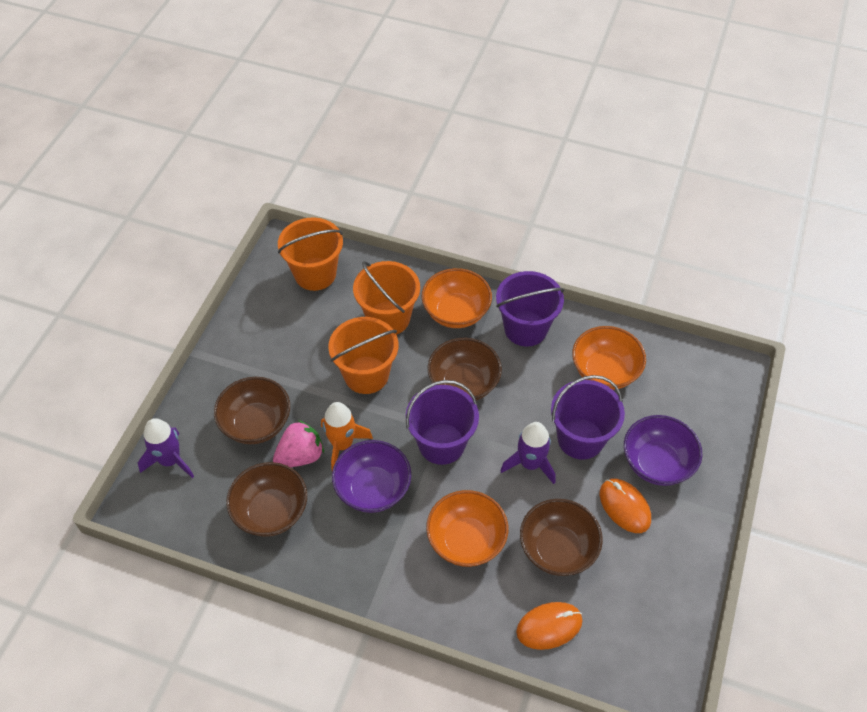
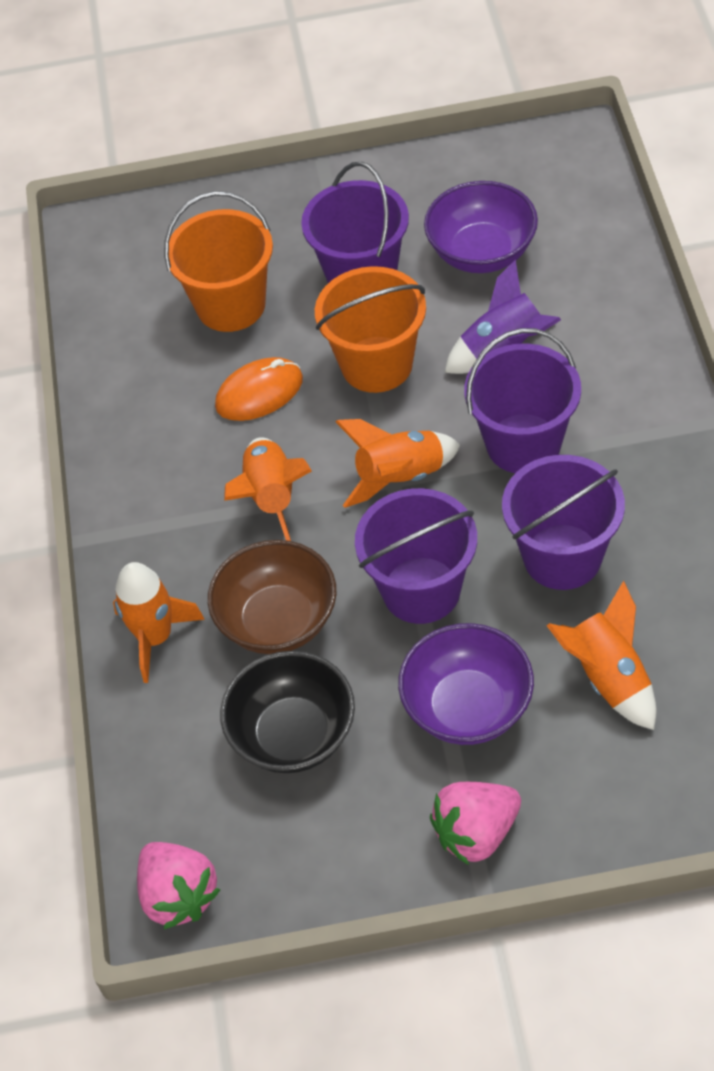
black bowl: none = 0 -> [220,651,355,773] = 1
brown bowl: [214,377,290,444] [226,462,307,537] [428,338,502,401] [520,499,603,576] = 4 -> [208,540,336,654] = 1
orange bowl: [422,268,492,328] [426,490,508,567] [572,326,646,390] = 3 -> none = 0
orange bucket: [278,217,343,291] [328,317,399,394] [353,261,420,335] = 3 -> [164,191,273,332] [315,266,426,393] = 2
orange mouse: [516,602,583,650] [600,479,651,533] = 2 -> [215,357,303,421] = 1
orange rocket: [321,402,373,471] = 1 -> [113,562,205,683] [224,437,312,541] [335,419,460,508] [546,581,656,730] = 4
pink strawberry: [273,420,324,467] = 1 -> [137,842,220,929] [430,782,521,865] = 2
purple bucket: [406,380,479,465] [496,271,565,347] [551,375,625,459] = 3 -> [301,162,409,283] [355,488,477,624] [464,328,581,473] [502,455,625,590] = 4
purple rocket: [138,418,194,478] [500,422,555,484] = 2 -> [445,259,561,374] = 1

